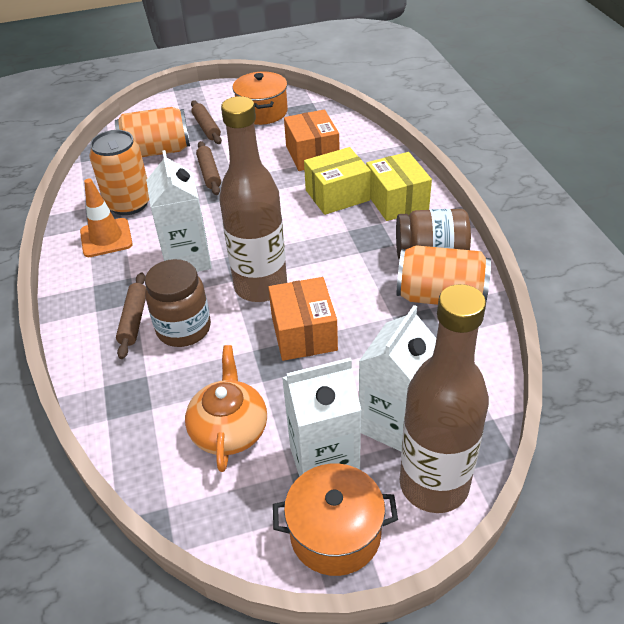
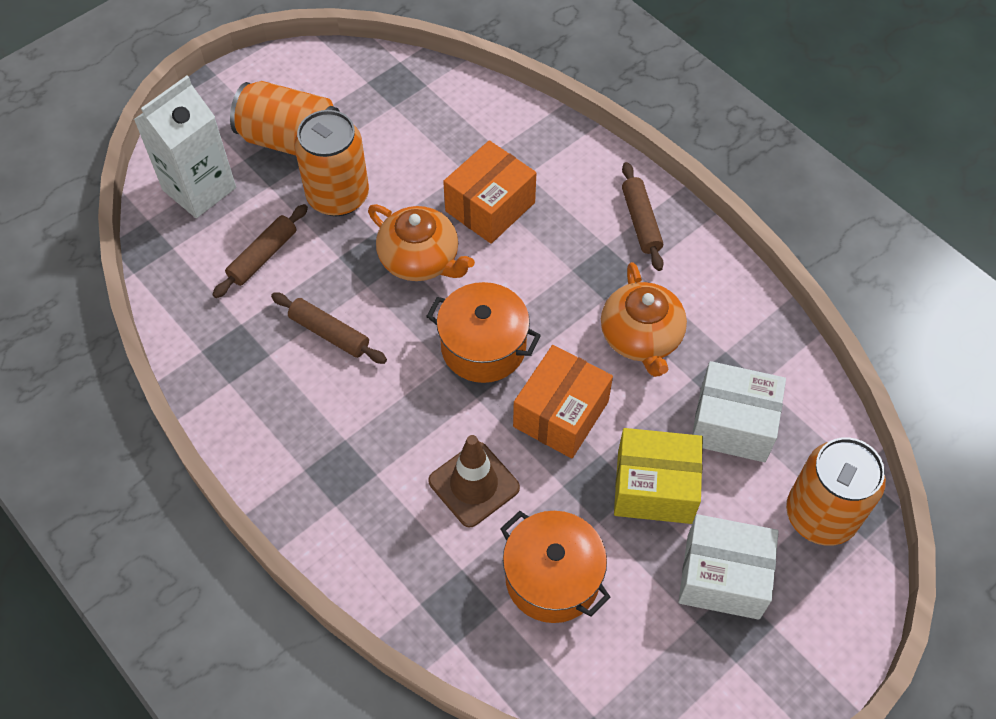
brown bottle: [219,96,287,302] [400,284,489,513] = 2 -> none = 0
brown jar: [145,259,211,347] [396,209,471,260] = 2 -> none = 0
brown traffic cone: none = 0 -> [428,435,520,527] = 1
orange teapot: [185,345,267,472] = 1 -> [368,204,475,281] [601,262,687,377] = 2
orange traffic cone: [80,179,133,257] = 1 -> none = 0
white box: none = 0 -> [678,514,779,620] [692,361,786,462] = 2
white carton: [146,150,212,272] [282,358,361,477] [359,305,436,451] = 3 -> [134,76,236,218] = 1
yellow box: [304,147,371,215] [366,152,432,221] = 2 -> [614,428,703,524] = 1

